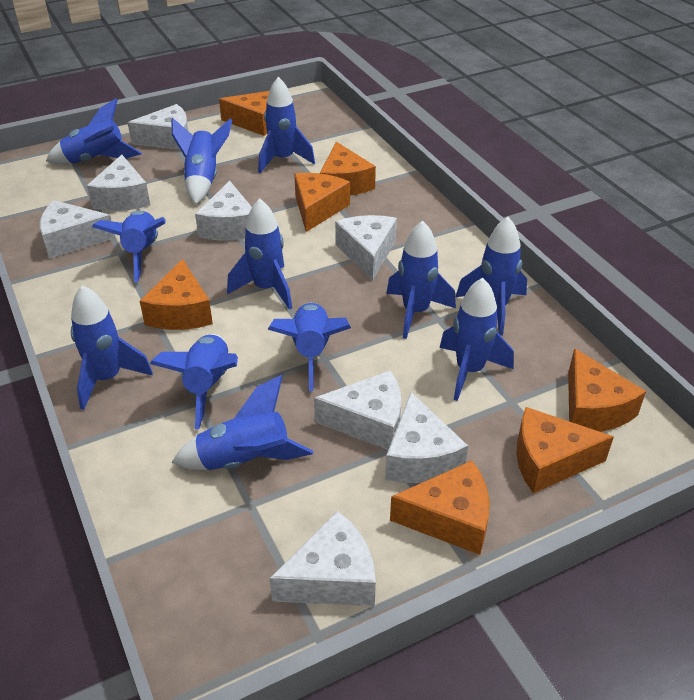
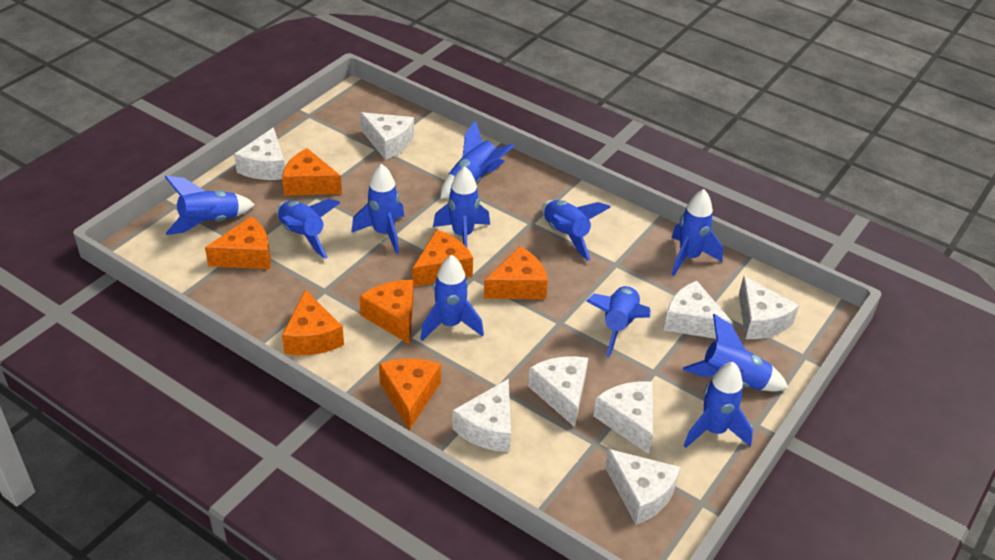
blue rocket: [46,99,142,164] [71,285,153,410] [92,211,165,282] [150,334,238,429] [171,118,232,205] [172,375,313,470] [227,198,292,310] [258,77,315,173] [268,303,351,391] [386,220,456,339] [440,278,514,401] [456,217,527,336] = 12 -> [165,176,255,235] [277,199,340,259] [351,164,404,254] [420,255,484,341] [433,166,490,247] [440,120,514,199] [542,200,611,261] [586,286,651,357] [671,189,723,276] [683,314,789,391] [684,362,753,448] = 11

